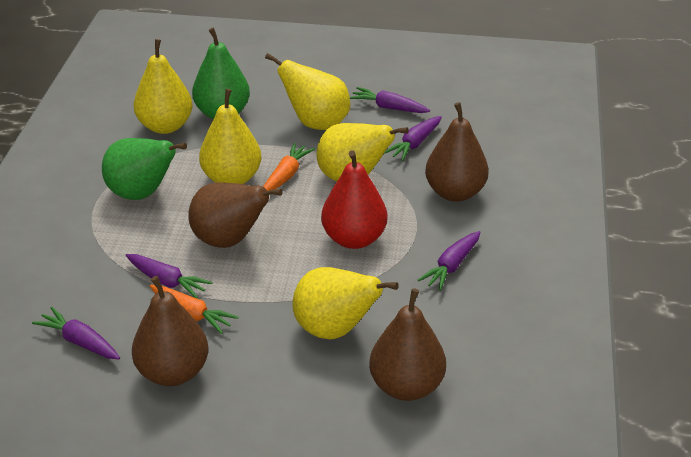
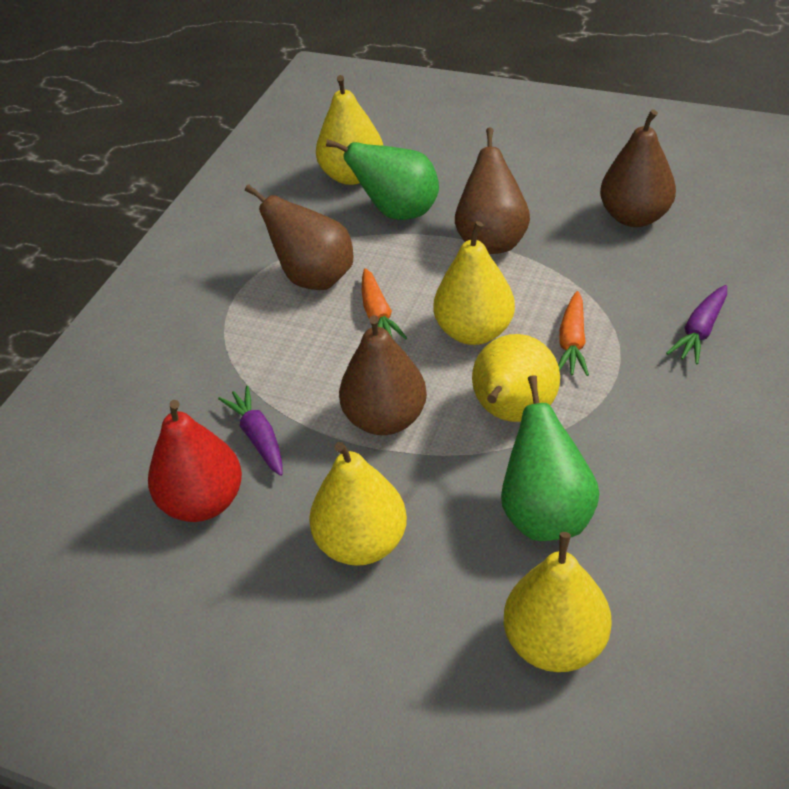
purple carrot: [32,307,120,359] [126,254,213,299] [350,87,430,113] [384,116,442,161] [418,231,481,291] = 5 -> [218,385,283,476] [666,285,727,365] = 2

